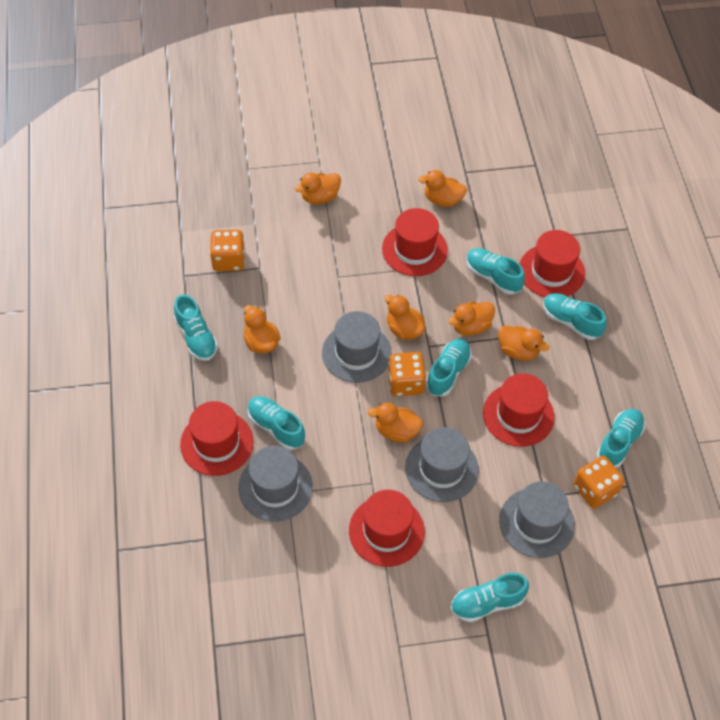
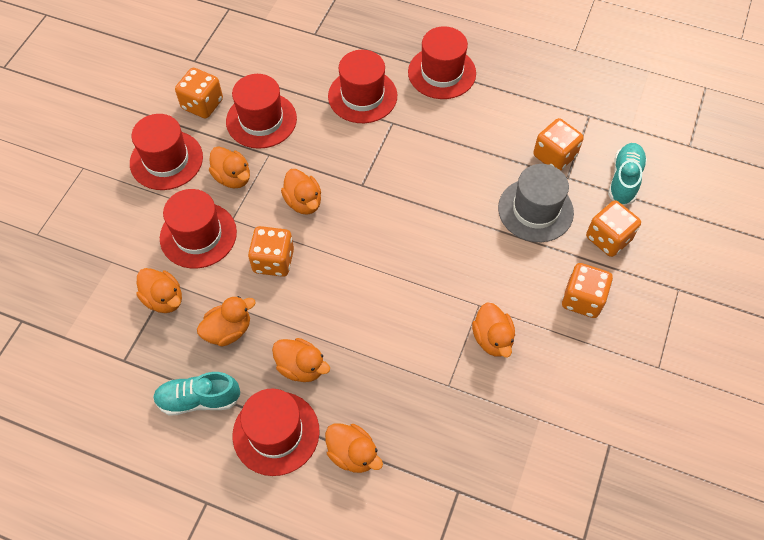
grey hat: [238,446,313,522] [322,311,392,383] [405,427,479,502] [499,481,575,558] = 4 -> [498,164,574,242] = 1
orange dice: [210,230,245,271] [388,352,426,397] [574,456,624,509] = 3 -> [175,68,223,119] [248,226,294,277] [533,118,583,171] [562,263,613,318] [586,200,641,257] = 5
red hat: [180,401,254,476] [349,490,425,567] [382,208,448,276] [483,373,555,447] [520,230,585,297] = 5 -> [130,114,203,190] [160,189,237,268] [226,74,297,149] [233,388,320,476] [328,50,397,123] [408,26,476,99] = 6
turquoise shoe: [174,294,218,361] [247,396,305,450] [426,339,472,396] [451,573,529,622] [466,248,525,295] [543,293,607,340] [597,409,645,468] = 7 -> [153,372,241,415] [608,143,647,205] = 2

